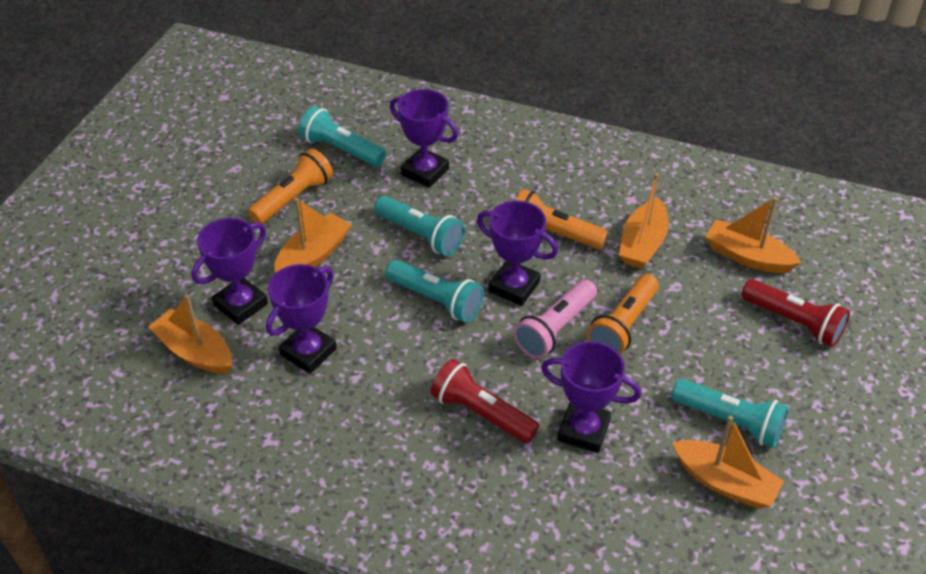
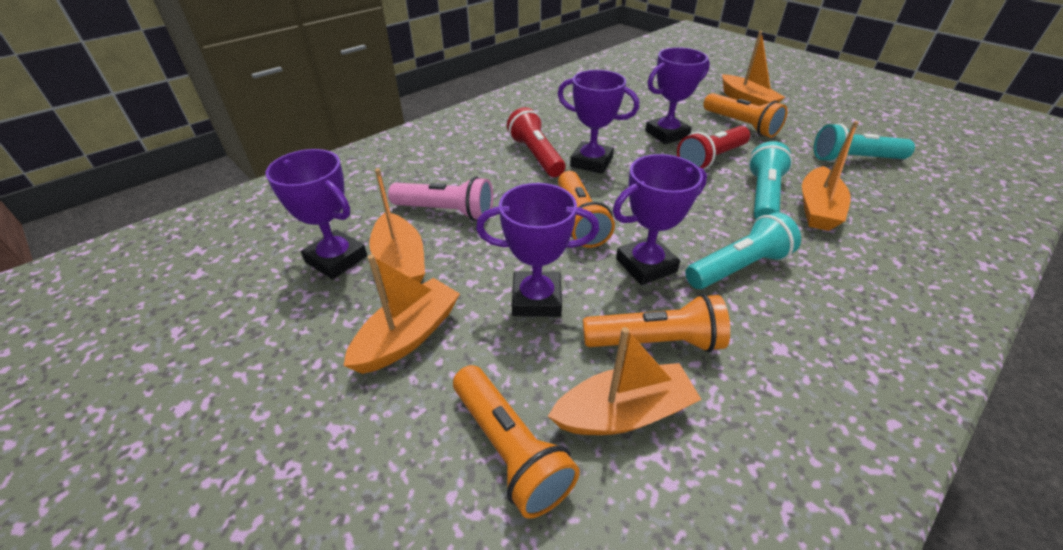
orange flashlight: [248,148,333,224] [516,189,608,249] [587,274,659,355] = 3 -> [453,365,580,519] [558,171,615,248] [583,294,730,352] [703,93,788,138] = 4
turquoise flashlight: [299,106,386,167] [374,196,465,256] [386,260,484,322] [671,379,789,448] = 4 -> [685,212,801,289] [748,141,793,219] [814,123,915,162] = 3

